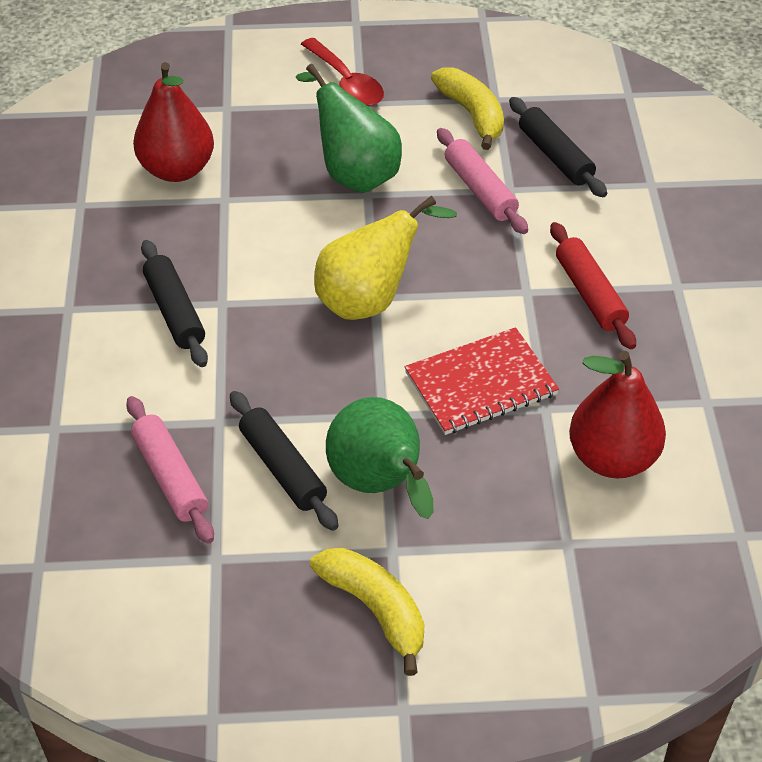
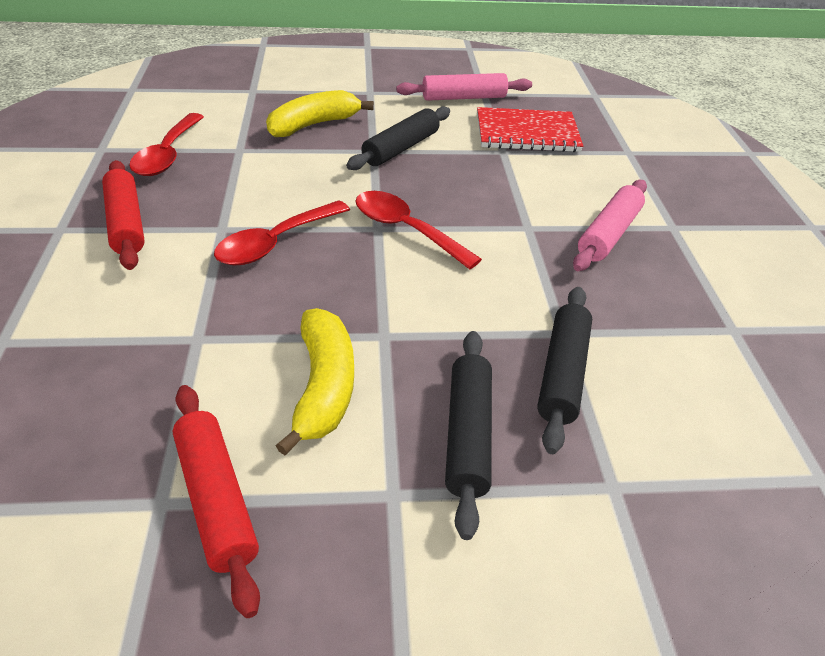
green pear: [296,64,402,193] [326,397,433,519] = 2 -> none = 0
red pear: [133,62,214,182] [569,351,666,478] = 2 -> none = 0
red rolling pin: [550,222,636,349] = 1 -> [102,160,145,270] [173,385,260,618] = 2
red spoon: [301,38,384,106] = 1 -> [129,113,204,176] [214,200,350,266] [355,191,482,269] = 3
yellow pear: [314,196,457,320] = 1 -> none = 0

